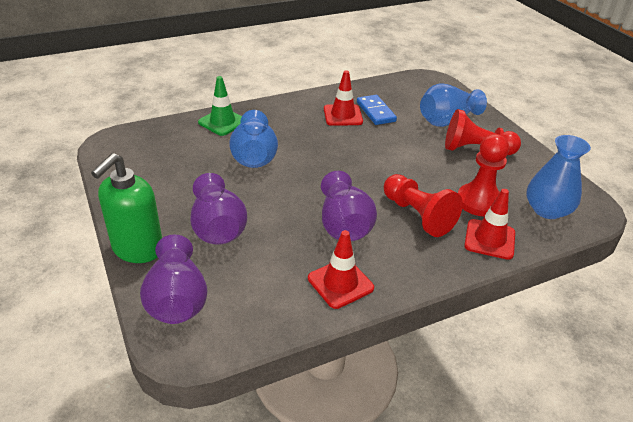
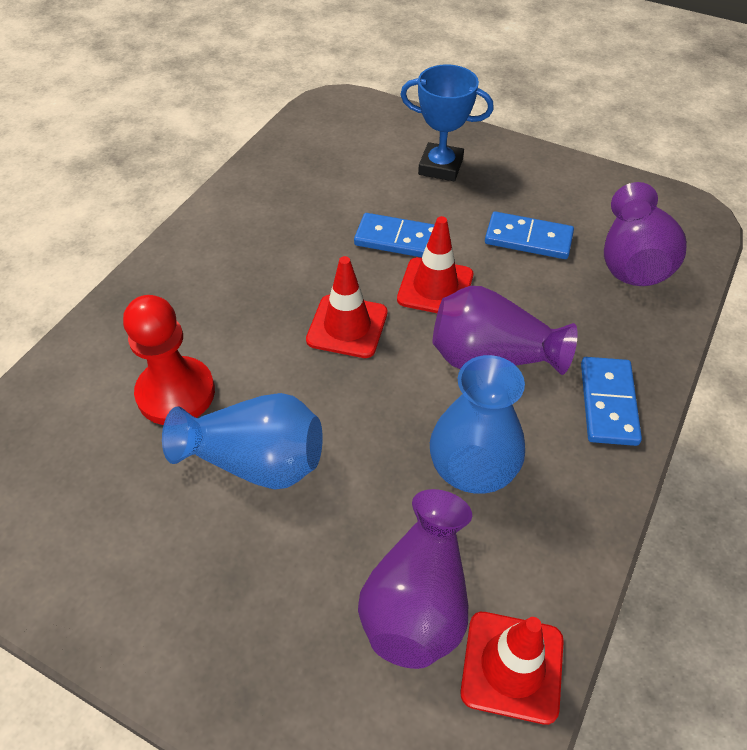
blue domino: [357,95,397,125] = 1 -> [354,213,435,257] [485,212,574,259] [581,357,642,446] = 3
blue trophy: none = 0 -> [400,64,494,181] = 1
blue vase: [229,110,278,168] [420,83,487,127] [526,135,591,219] = 3 -> [162,393,323,489] [430,355,525,494] = 2
green soap dispenser: [91,153,162,263] = 1 -> none = 0
green traffic cone: [198,76,242,136] = 1 -> none = 0
red pawn: [384,174,463,237] [445,109,521,155] [458,134,509,217] = 3 -> [123,295,215,425] = 1

